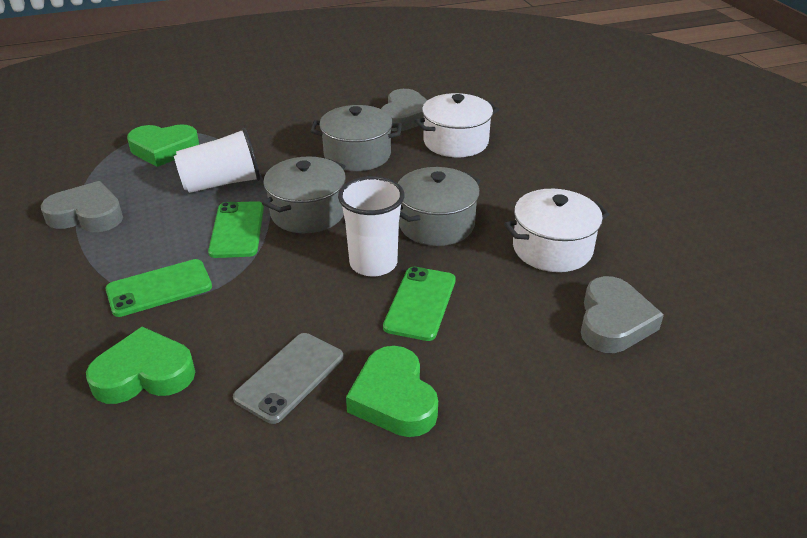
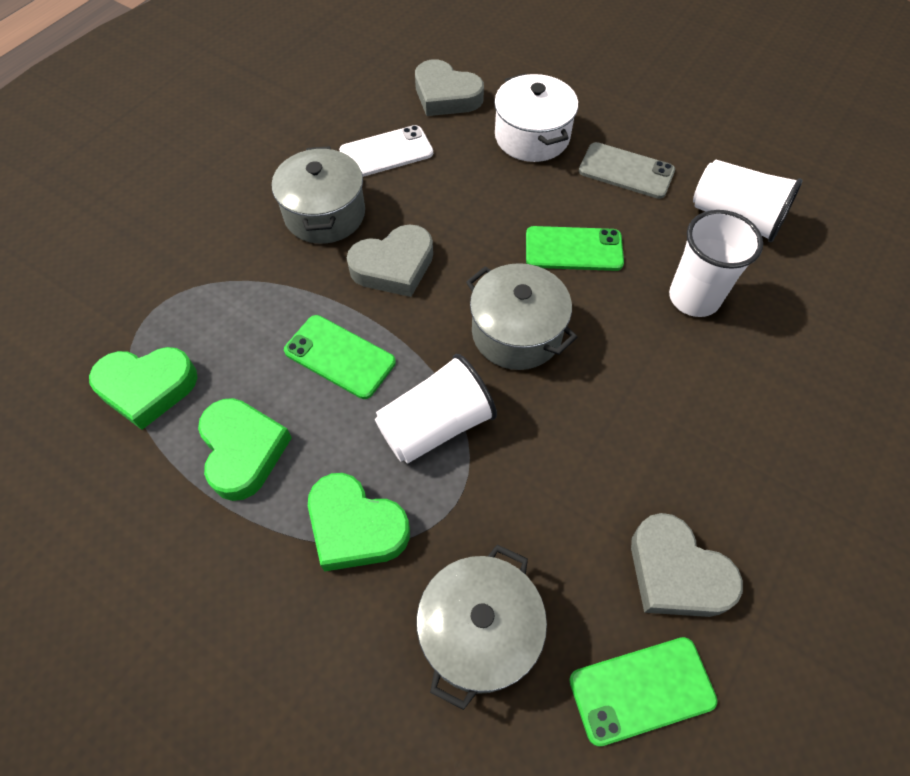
white cup: [174,128,260,193] [338,176,405,276] = 2 -> [375,354,497,464] [669,210,763,317] [693,160,803,242] = 3
white phone: none = 0 -> [339,125,433,177] = 1
white pot: [414,93,499,157] [504,189,610,272] = 2 -> [494,74,578,162] = 1

